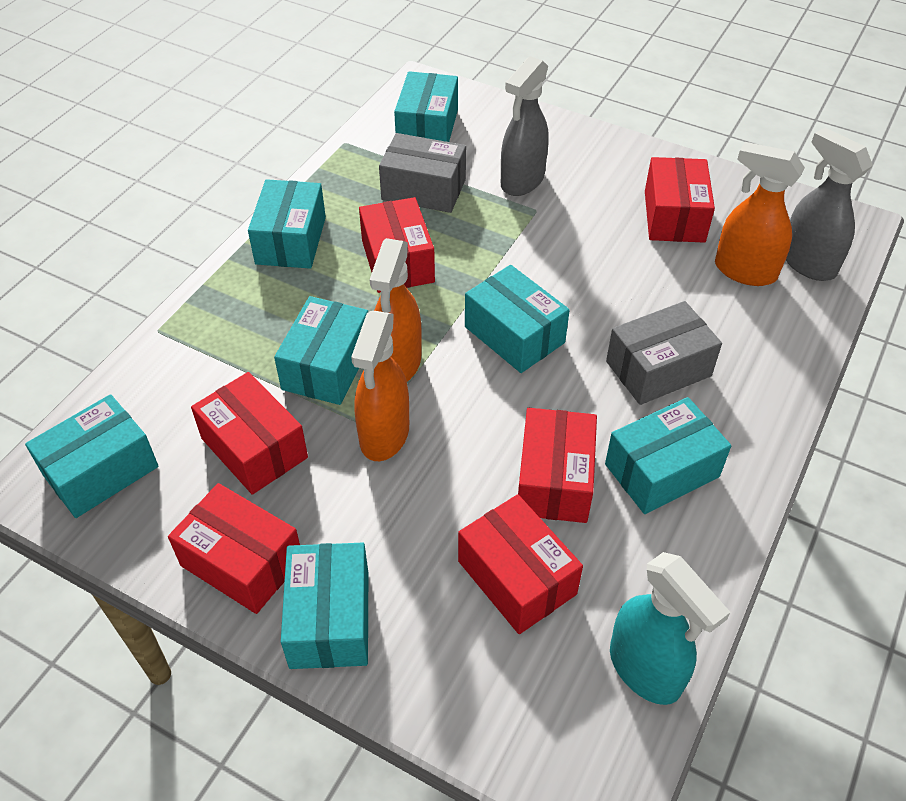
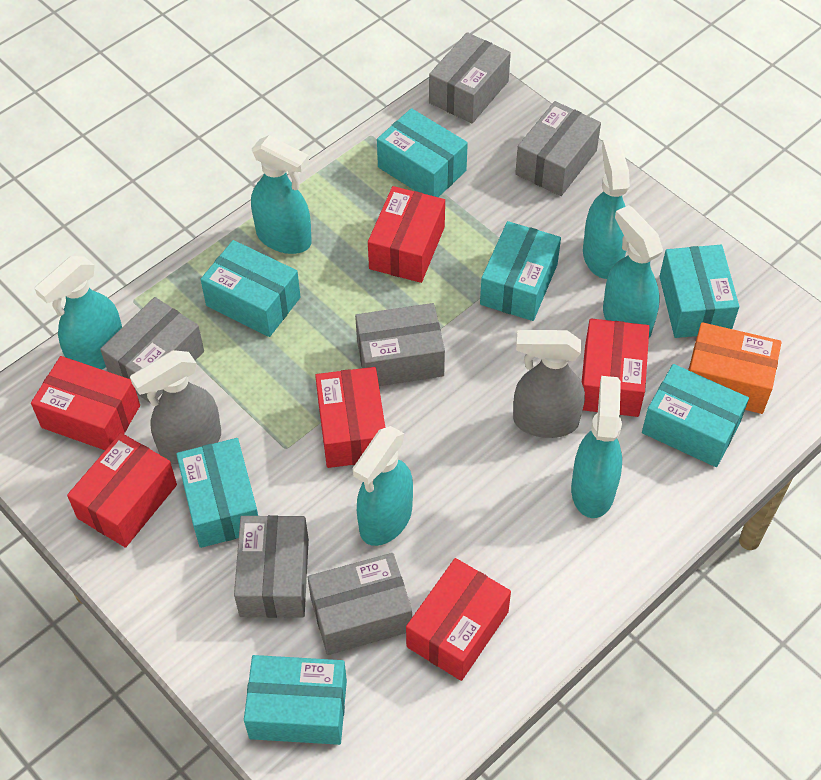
grey box: [379,133,466,213] [606,301,722,405] = 2 -> [100,297,204,403] [234,515,309,618] [307,553,412,655] [355,303,445,386] [429,32,511,123] [515,101,601,196] = 6
orange box: none = 0 -> [688,322,782,414] = 1
orange spray bottle: [351,311,409,461] [369,238,422,381] [715,142,805,286] = 3 -> none = 0
turquoise spray bottle: [610,552,731,705] = 1 -> [34,256,122,370] [251,135,312,254] [353,426,413,546] [571,376,622,518] [583,139,630,279] [603,205,663,338] = 6

